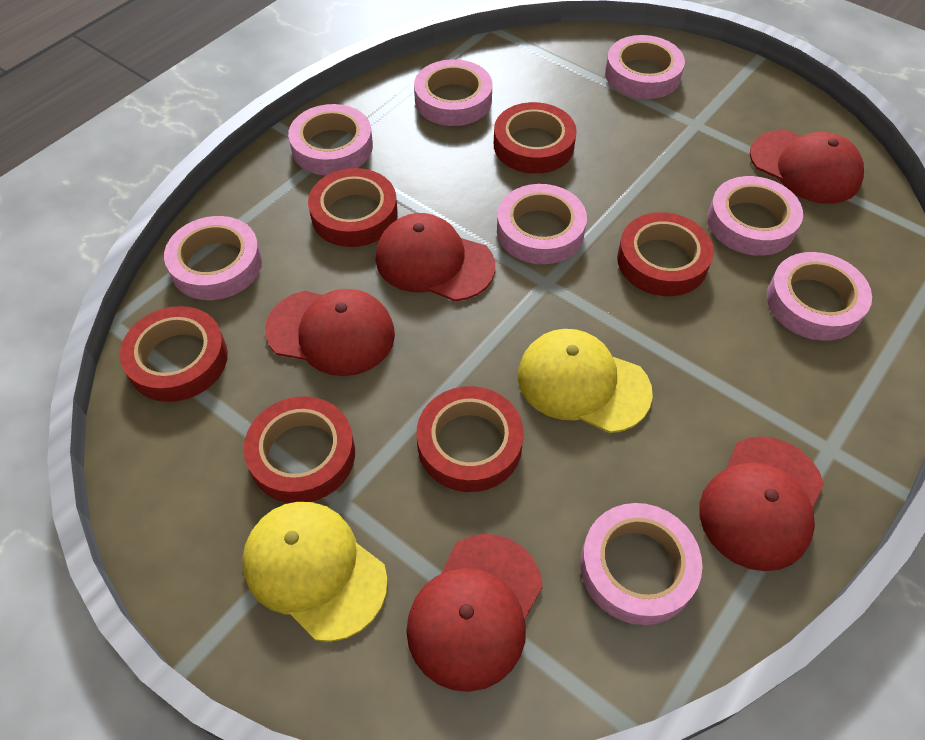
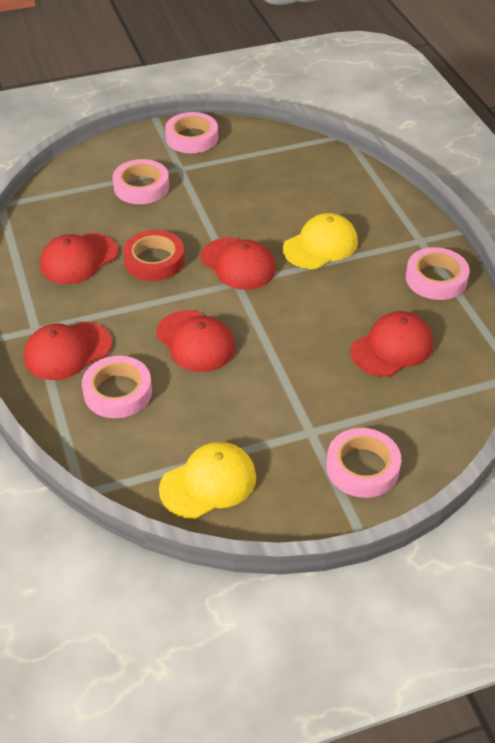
pink tape: [164,216,262,300] [288,104,373,176] [414,59,492,126] [497,184,587,264] [581,503,702,625] [605,35,685,99] [707,176,803,256] [767,252,872,341] = 8 -> [82,356,152,418] [113,159,169,204] [165,112,218,153] [326,428,401,498] [406,247,470,300] = 5
red tape: [120,306,228,402] [244,396,355,503] [308,168,398,247] [417,386,524,492] [494,102,577,174] [617,212,714,296] = 6 -> [123,230,185,281] = 1

